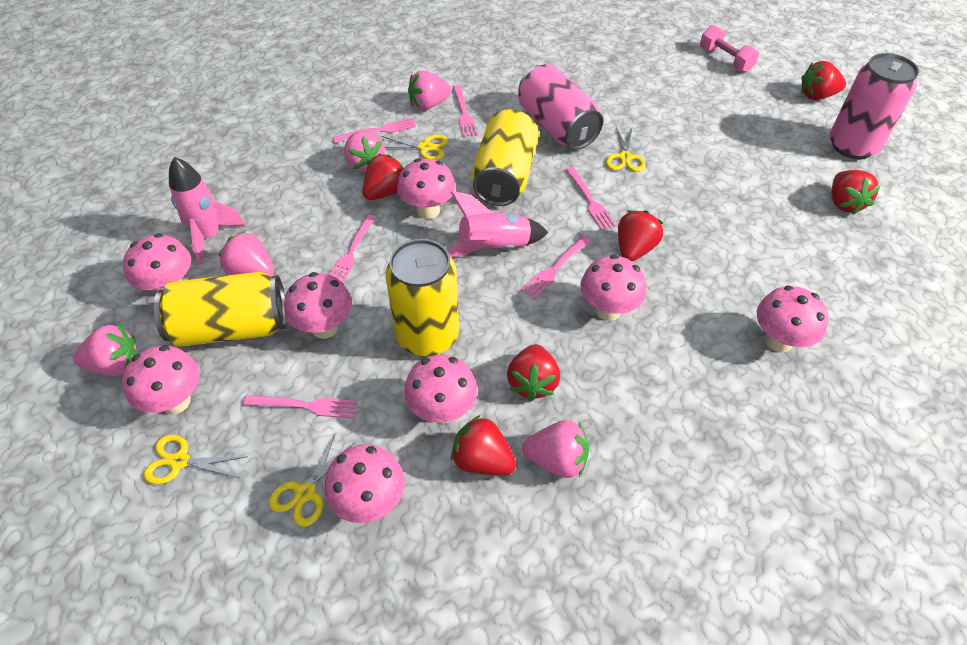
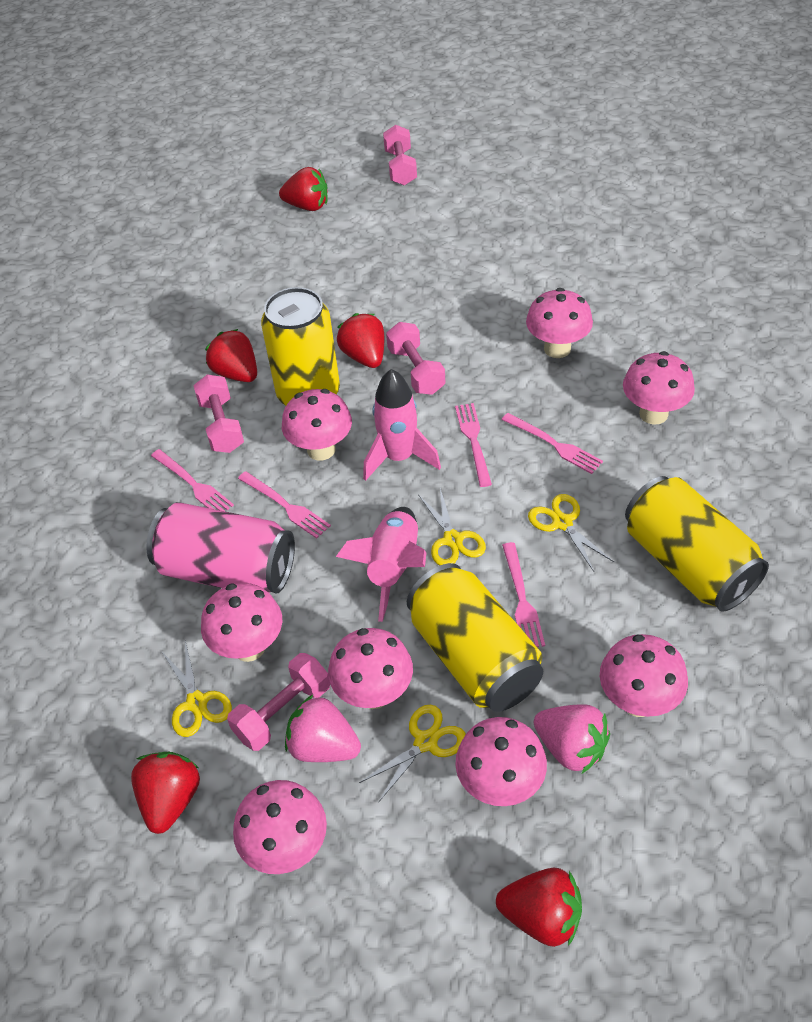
pink can: [518,64,603,150] [830,53,919,159] = 2 -> [146,502,295,593] = 1
pink dumbbell: [700,25,759,73] = 1 -> [193,374,244,453] [227,653,330,751] [383,125,417,186] [386,322,446,395] = 4
pink fork: [243,395,358,419] [329,214,376,283] [333,118,416,143] [453,85,477,137] [521,236,591,299] [565,167,616,230] = 6 -> [151,449,234,511] [238,471,331,539] [455,403,492,487] [502,413,603,474] [502,542,545,647] = 5
pink strawberry: [73,324,137,376] [219,231,274,276] [344,131,385,172] [408,71,452,110] [522,420,589,478] = 5 -> [285,695,361,762] [534,704,610,773] = 2
red strawberry: [362,154,404,200] [451,415,516,475] [507,344,560,401] [618,210,663,261] [801,61,846,100] [832,170,881,215] = 6 -> [131,752,200,834] [205,329,257,382] [279,167,328,211] [337,313,384,368] [496,868,582,947] = 5

